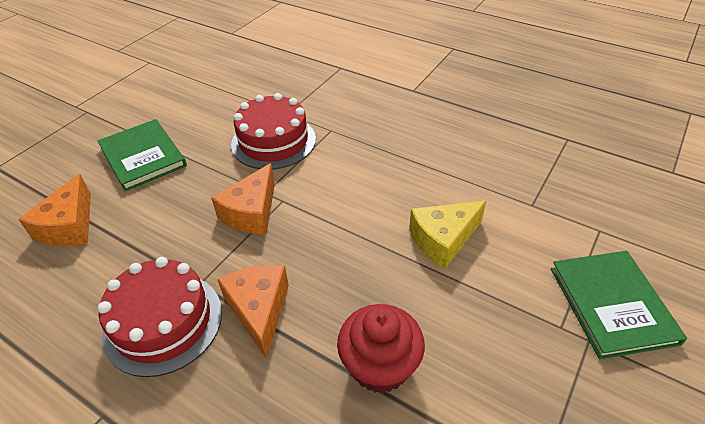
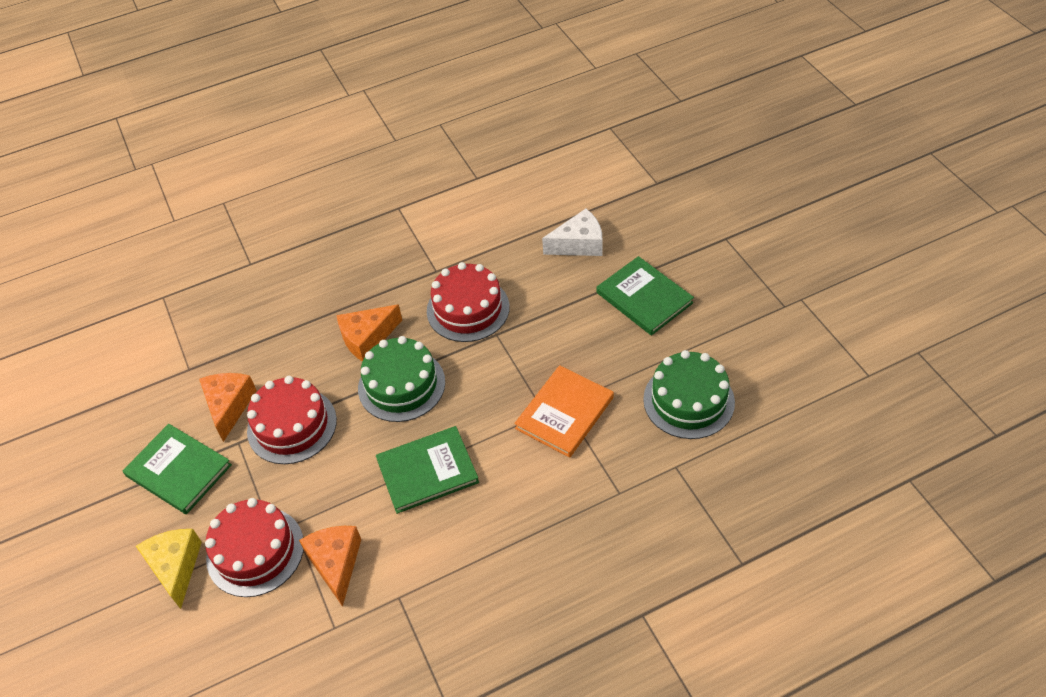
green book: [98,119,187,191] [551,251,687,359] = 2 -> [123,424,232,514] [376,426,479,514] [597,256,694,336] = 3
green cake: none = 0 -> [358,336,445,422] [643,350,735,439] = 2
orange book: none = 0 -> [514,365,614,458] = 1
red cake: [98,257,222,377] [231,93,316,170] = 2 -> [205,498,304,597] [247,376,337,464] [427,262,510,342] = 3
red cupcake: [337,304,425,393] = 1 -> none = 0
white cheese: none = 0 -> [542,209,603,256] = 1

